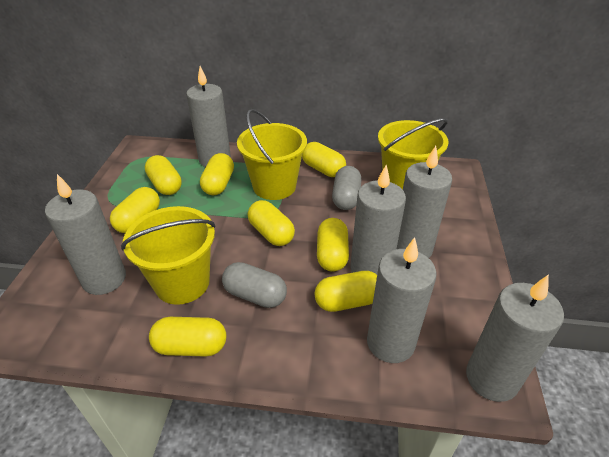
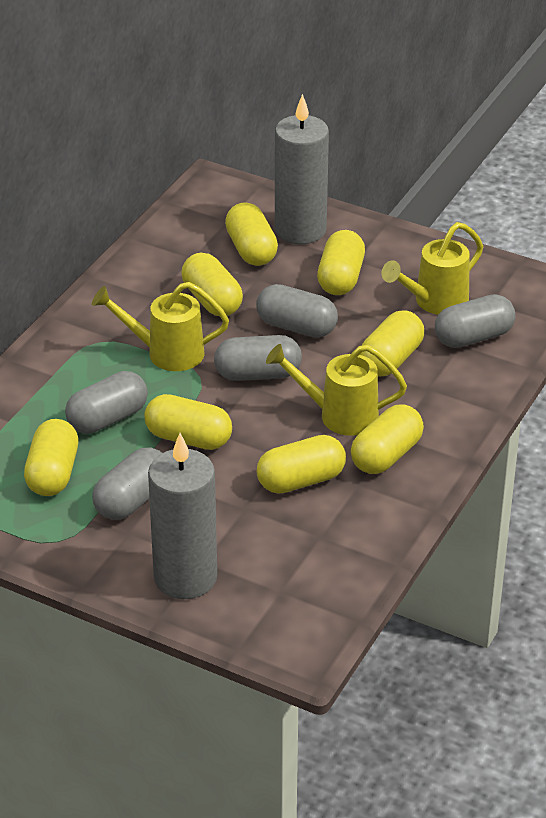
grey candle: [45,174,126,295] [186,66,231,167] [350,165,406,274] [367,237,437,363] [397,146,452,258] [466,274,564,402] = 6 -> [148,433,217,599] [275,94,329,244] = 2
grey capsule: [222,262,287,308] [332,166,361,210] = 2 -> [65,371,148,434] [92,447,162,520] [214,335,302,381] [256,284,338,338] [435,294,515,348] = 5
yellow bucket: [121,206,216,305] [237,109,307,200] [378,118,449,190] = 3 -> none = 0
yellow watering can: none = 0 -> [92,282,229,371] [266,344,407,436] [382,222,483,315] = 3

